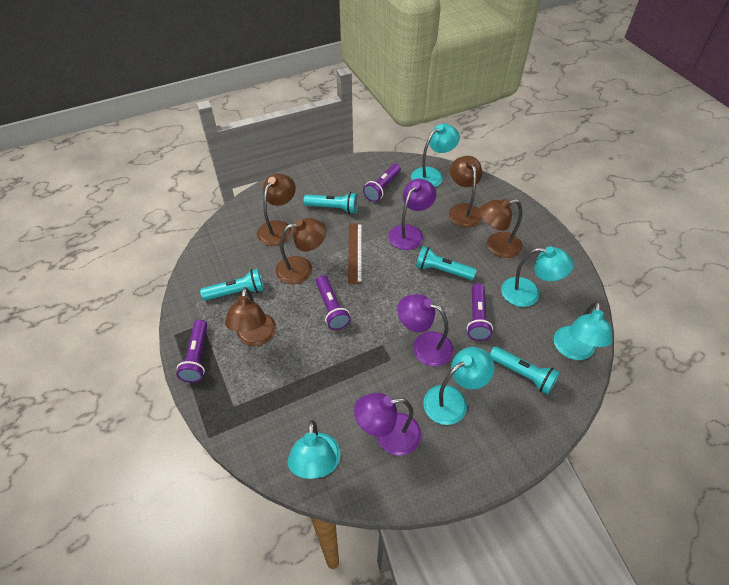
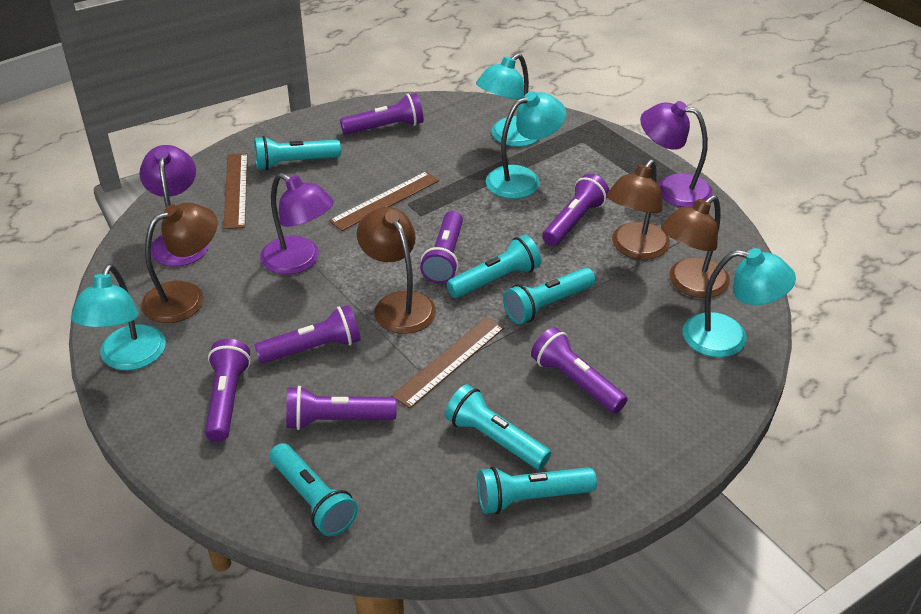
brown lamp: [225,287,276,346] [257,174,296,246] [276,218,327,284] [449,156,482,228] [479,198,523,258] = 5 -> [141,203,217,323] [357,207,436,334] [607,160,670,260] [661,195,730,298] = 4
brown ruler: [348,223,362,284] = 1 -> [223,153,248,229] [329,171,439,231] [391,317,505,409] = 3
purple flashlight: [176,319,207,383] [316,275,351,330] [363,164,401,202] [467,283,493,341] = 4 -> [205,339,251,442] [254,305,361,363] [286,386,397,430] [340,93,424,135] [420,211,463,284] [531,327,627,413] [542,174,609,246] = 7
turquoise flashlight: [200,269,264,301] [303,192,358,214] [416,246,477,280] [490,346,560,395] = 4 -> [254,136,341,170] [270,443,358,536] [445,384,551,469] [447,235,541,298] [477,467,597,514] [503,268,596,324] = 6
turquoise lamp: [288,420,340,479] [411,124,460,187] [423,347,495,425] [501,246,574,307] [554,302,613,360] = 5 -> [71,264,166,370] [476,54,539,147] [486,91,566,199] [683,248,796,357] = 4

